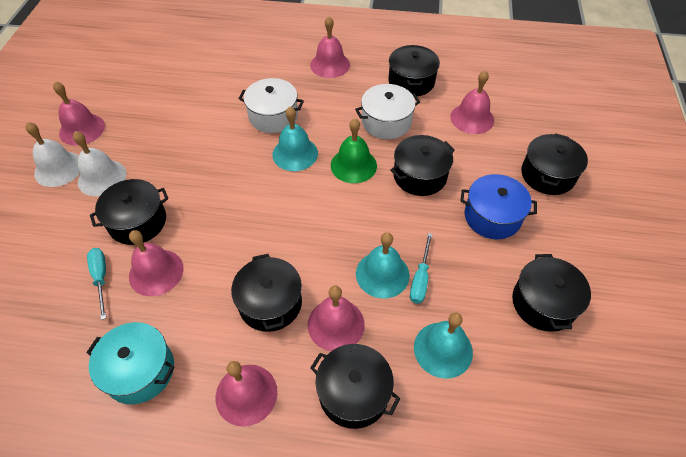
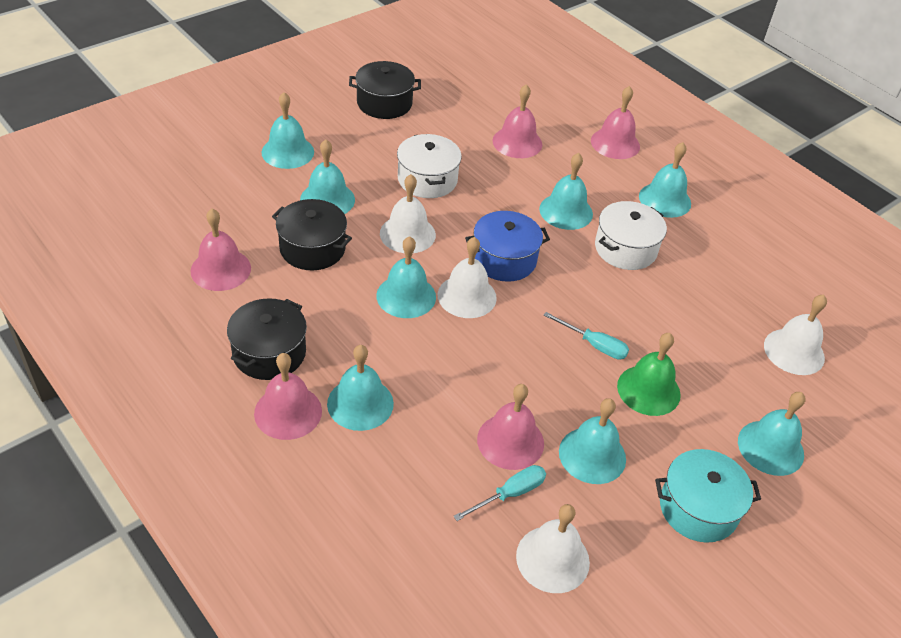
black pot: [90,179,169,245] [231,254,302,332] [310,344,401,429] [388,45,440,97] [390,135,455,196] [512,254,591,332] [521,133,588,195] = 7 -> [227,298,307,380] [272,199,352,270] [349,61,421,119] = 3
pink bell: [53,81,105,146] [129,230,184,296] [216,361,278,426] [308,286,365,351] [310,16,350,78] [451,70,494,134] = 6 -> [190,209,251,291] [254,353,322,440] [477,384,544,470] [492,84,542,158] [591,86,640,159] = 5
turquoise bell: [272,107,318,171] [356,232,410,299] [414,312,473,379] = 3 -> [261,92,314,169] [300,139,355,214] [327,345,394,431] [376,236,436,318] [539,153,593,230] [559,398,626,484] [639,142,691,218] [738,392,806,476] = 8
white bell: [26,122,80,187] [73,131,126,196] = 2 -> [380,174,436,253] [438,237,497,318] [516,504,590,593] [764,295,827,375] = 4

